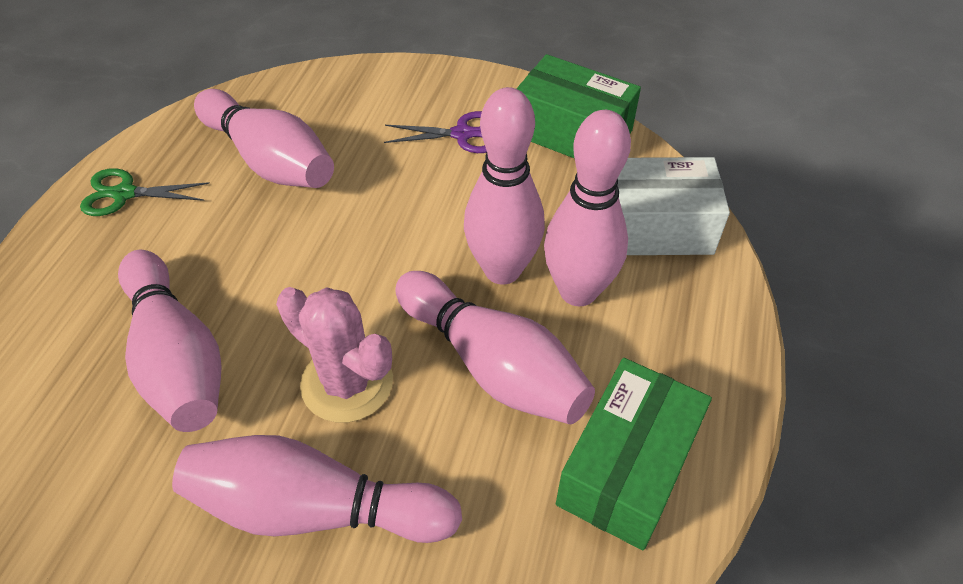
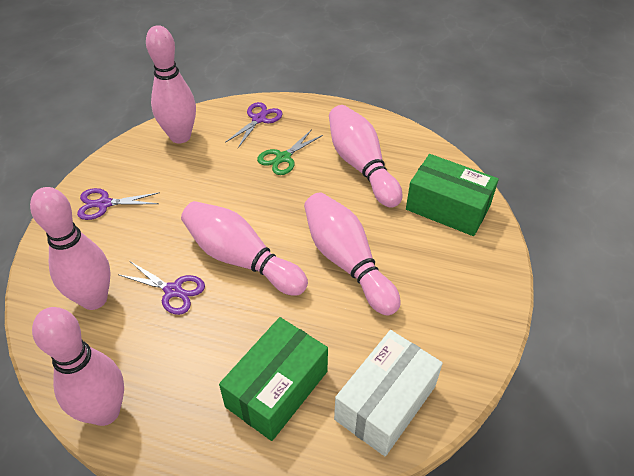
pink cactus: [276,287,393,423] = 1 -> none = 0
purple scissors: [384,111,487,153] = 1 -> [77,188,160,220] [119,261,205,315] [225,102,283,148] = 3

